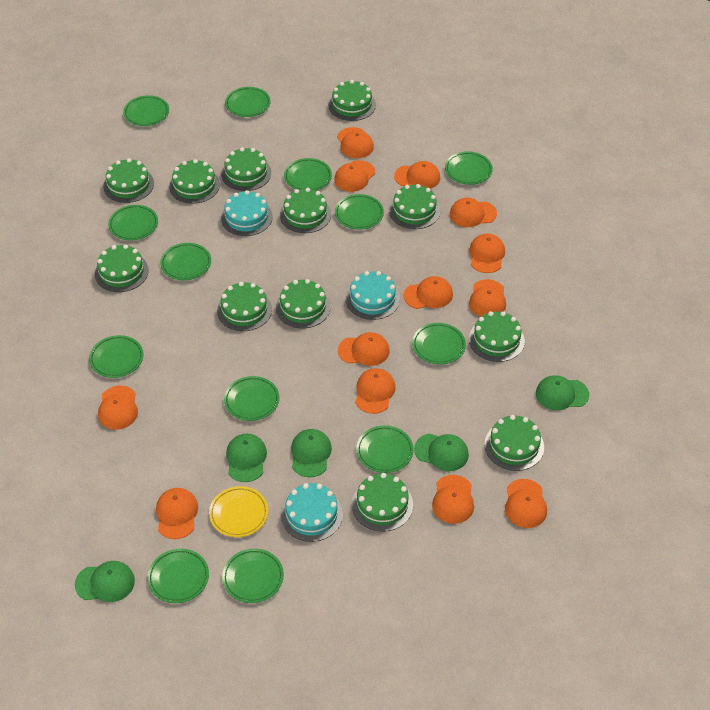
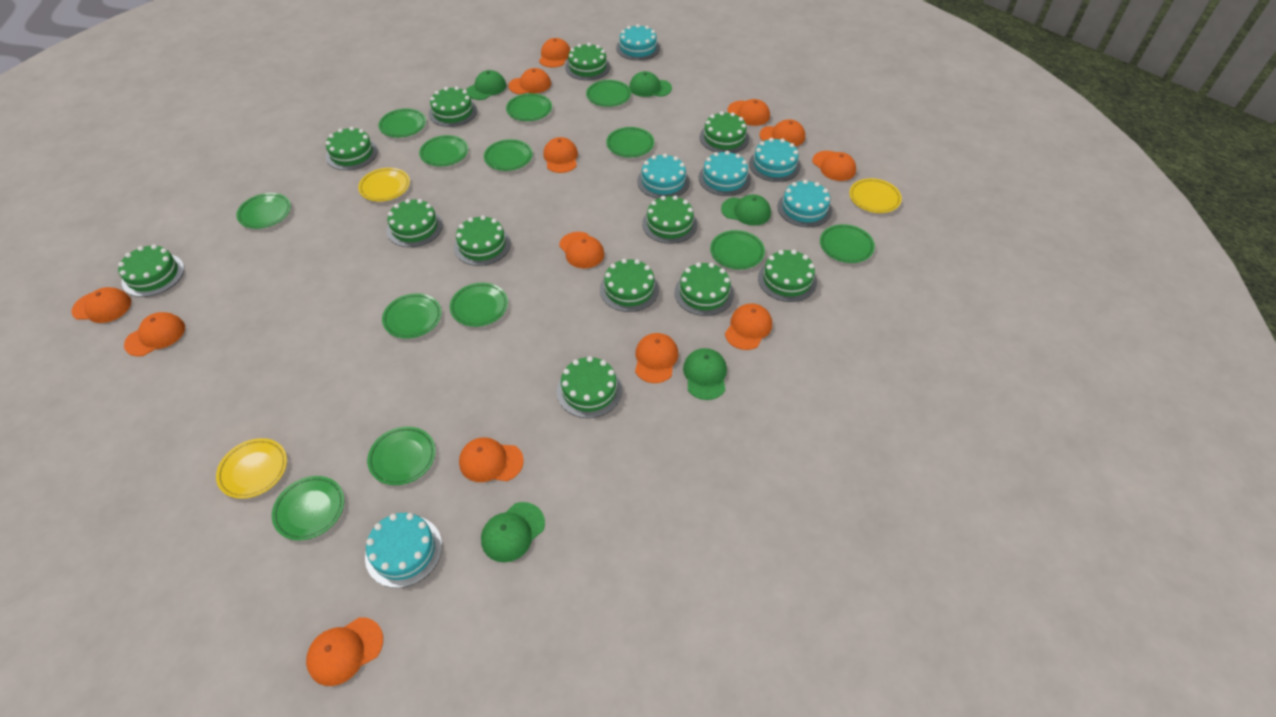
turquoise cake: [221,190,273,236] [281,483,343,542] [346,271,400,320] = 3 -> [365,513,442,588] [616,24,660,61] [637,154,690,199] [699,151,751,196] [749,138,801,182] [777,180,832,227] = 6
yellow plate: [209,486,268,537] = 1 -> [216,438,287,499] [358,168,410,201] [849,178,902,213] = 3

